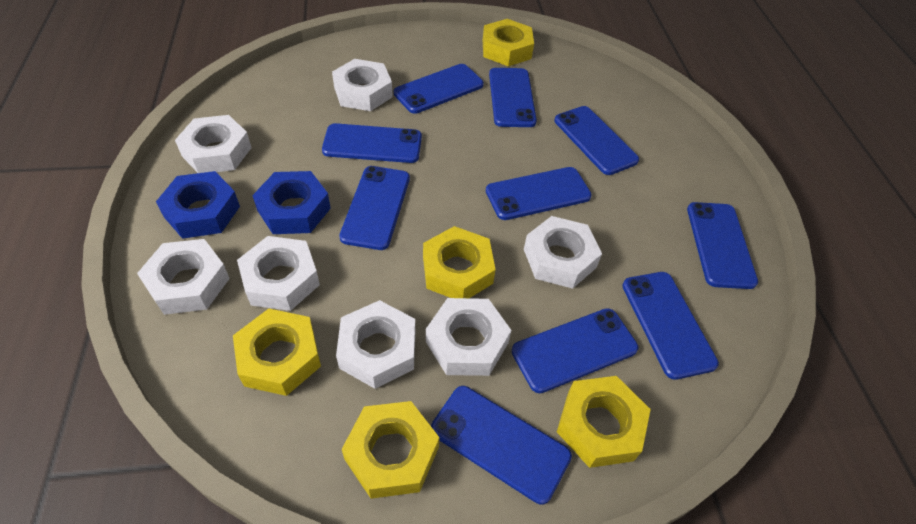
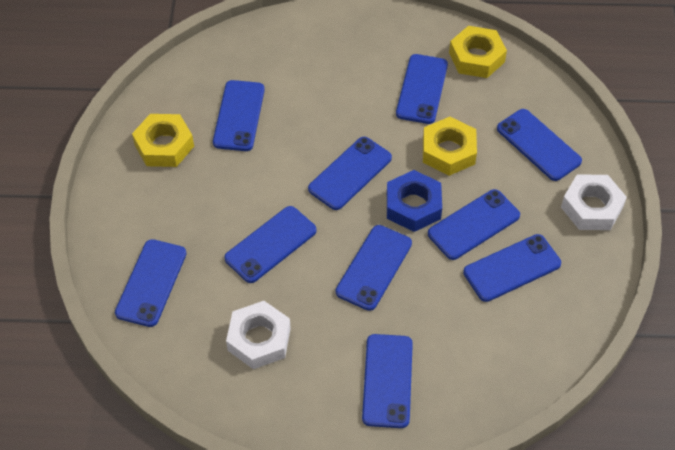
blue nut: [156,171,240,239] [252,171,331,234] = 2 -> [387,170,442,232] = 1
white nut: [137,239,230,315] [175,115,252,173] [237,236,320,311] [332,59,393,111] [336,300,415,389] [426,298,511,376] [524,216,602,289] = 7 -> [226,301,291,369] [561,174,627,230] = 2
yellow nut: [233,309,321,396] [342,401,439,499] [423,226,496,298] [483,19,534,66] [557,376,651,468] = 5 -> [132,114,194,167] [423,117,477,176] [449,26,507,78] = 3

